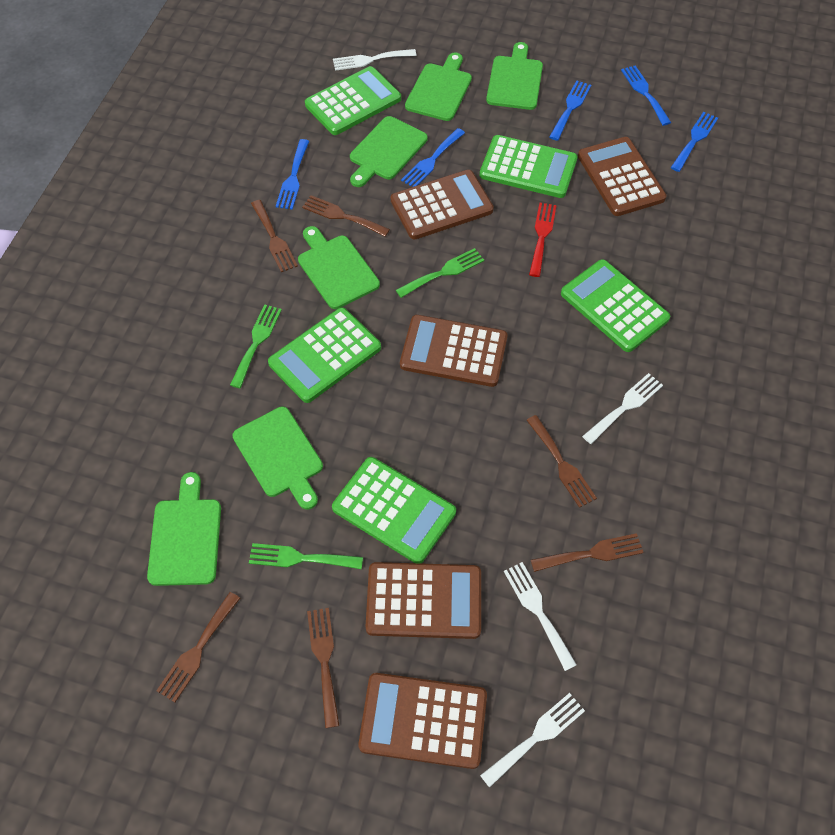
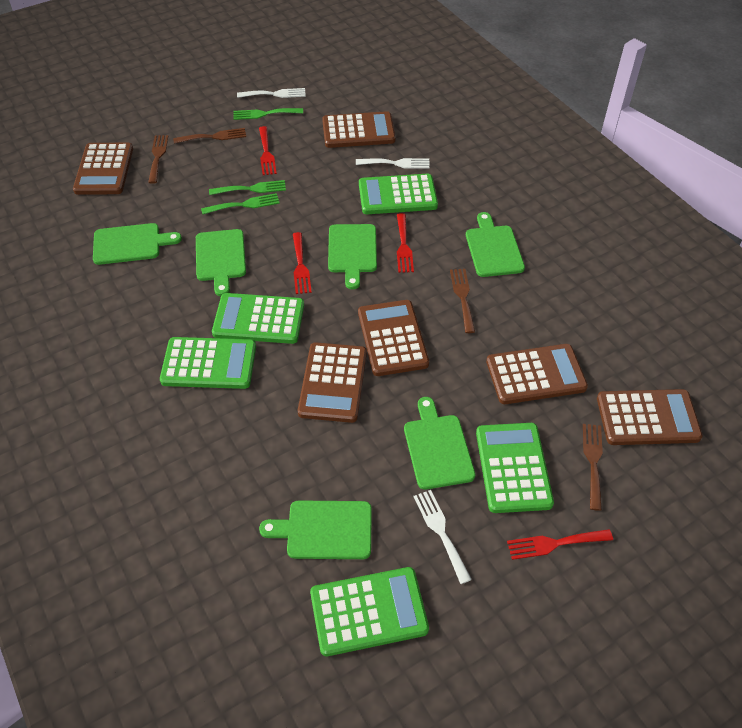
blue fork: [276,139,309,210] [401,128,465,187] [549,80,591,141] [621,65,671,126] [670,112,718,172] = 5 -> none = 0
brown calculator: [358,673,487,769] [365,562,481,639] [391,170,494,239] [400,315,508,387] [578,137,667,216] = 5 -> [73,143,133,195] [298,342,367,423] [322,111,395,148] [358,300,429,376] [486,344,588,404] [597,389,703,445] = 6
brown fork: [156,592,240,702] [251,200,298,272] [302,195,390,237] [307,608,340,728] [527,415,597,508] [531,533,644,572] = 6 -> [148,135,168,184] [173,128,246,144] [450,269,475,333] [583,424,603,511] = 4
red fork: [529,203,557,277] = 1 -> [259,126,277,175] [293,232,312,294] [397,213,414,273] [507,529,613,560] = 4
white fork: [333,49,417,71] [480,693,585,788] [504,562,577,671] [582,373,663,444] = 4 -> [237,88,306,98] [356,158,430,169] [414,490,472,584] = 3

